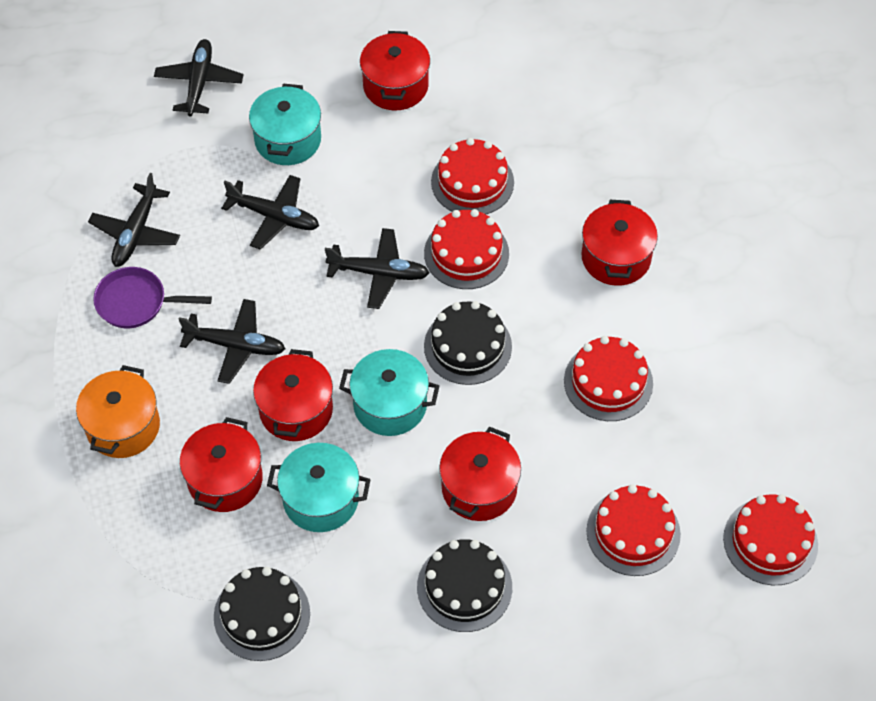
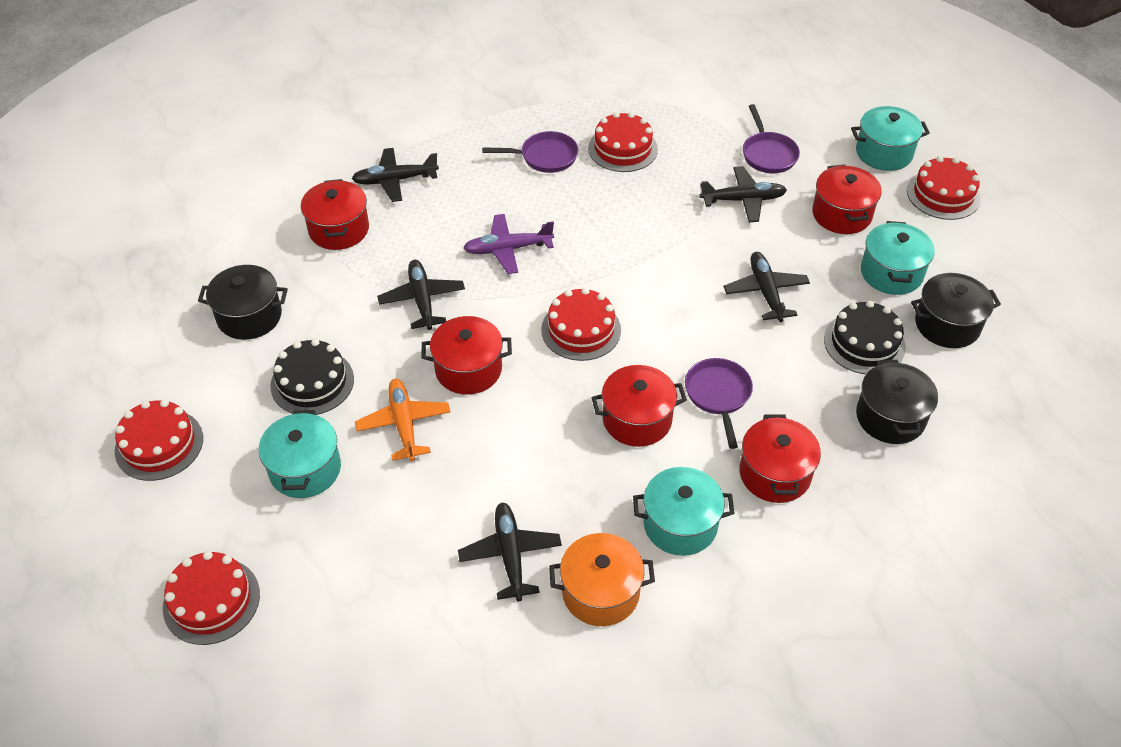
black cake: [214,567,310,661] [417,539,512,632] [424,301,512,385] = 3 -> [270,339,354,415] [824,300,906,374] = 2
black pot: none = 0 -> [198,265,288,340] [856,360,938,444] [911,273,1001,348] = 3
orange plane: none = 0 -> [355,378,450,461] = 1
purple pan: [93,267,212,328] = 1 -> [482,131,578,173] [685,358,753,449] [743,104,800,173] = 3
purple plane: none = 0 -> [463,214,554,274] = 1
turquoise pot: [249,83,321,165] [267,443,371,532] [339,349,439,436] = 3 -> [259,410,341,498] [633,467,734,556] [851,106,930,171] [861,221,934,295] = 4

